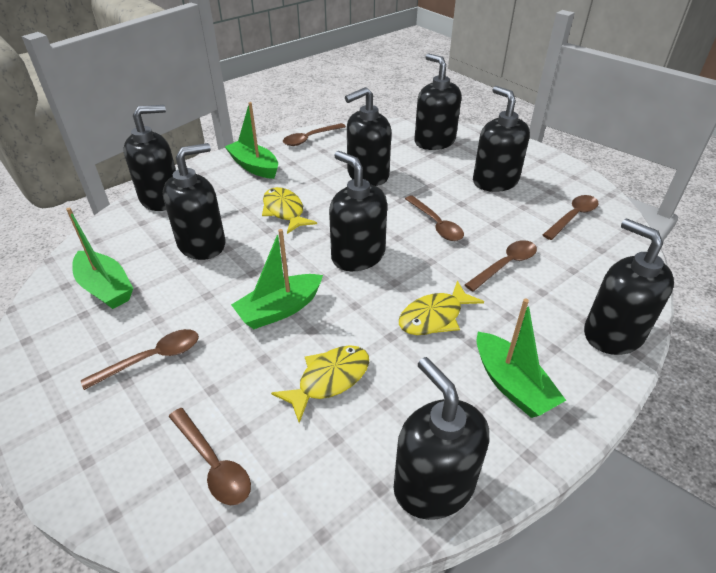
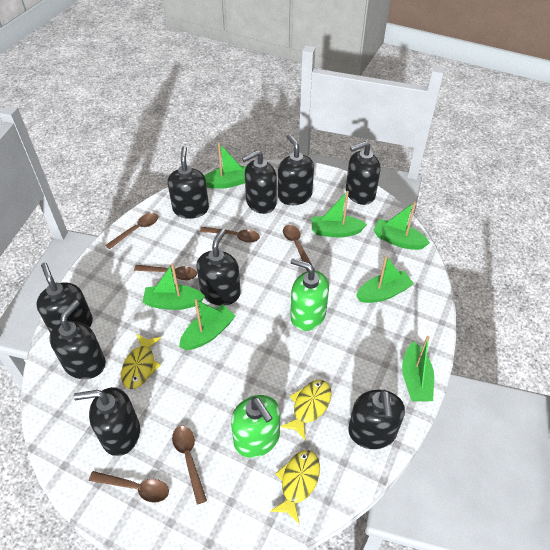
black soap dispenser: [123,105,176,211] [163,143,225,260] [329,151,387,271] [345,87,391,186] [394,357,489,520] [414,53,461,150] [473,86,530,192] [584,219,674,355] = 8 -> [36,263,93,333] [49,300,106,379] [74,387,140,456] [168,146,209,219] [197,229,241,306] [242,150,277,214] [278,134,314,205] [346,141,380,205] [348,389,405,449] = 9
green boat: [66,208,133,309] [225,102,278,179] [231,229,323,329] [476,299,566,418] = 4 -> [142,263,205,310] [179,299,235,350] [204,142,246,189] [311,191,367,237] [356,255,414,303] [373,202,430,250] [402,336,434,401] = 7
green soap dispenser: none = 0 -> [231,395,280,458] [290,258,329,331] = 2

